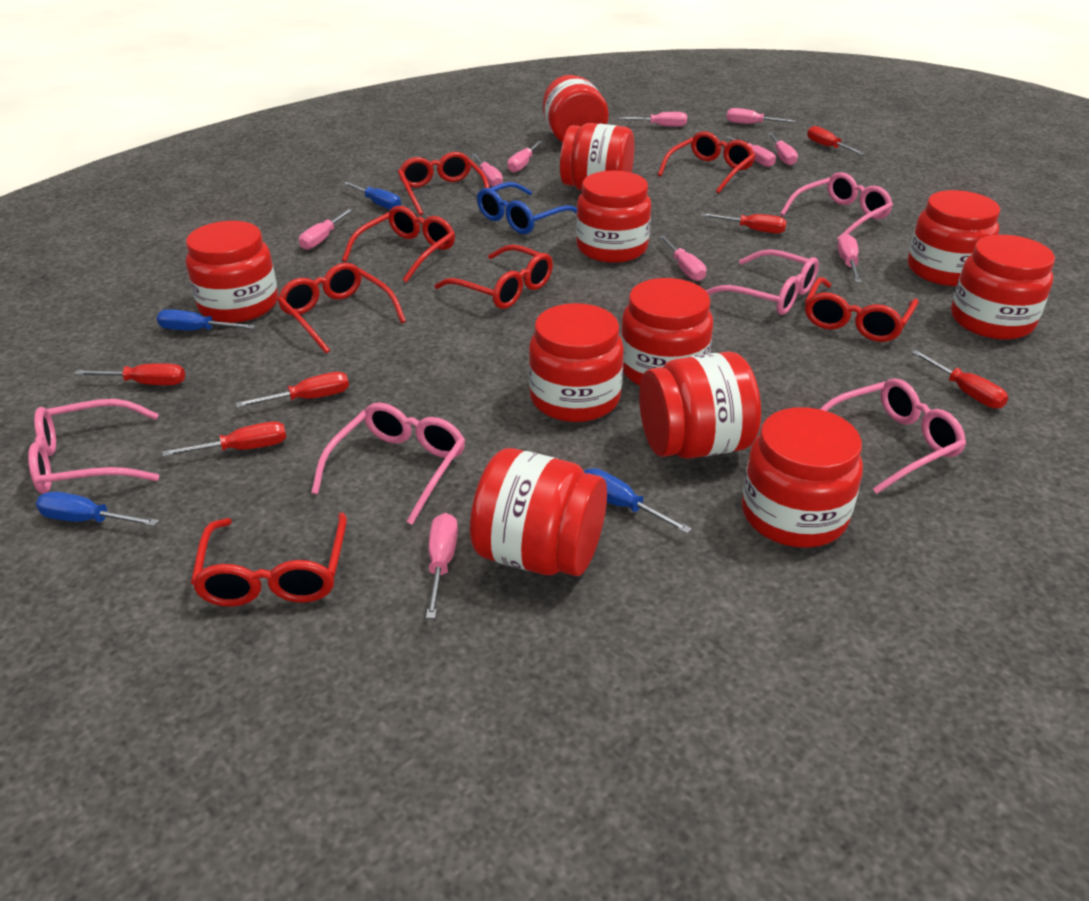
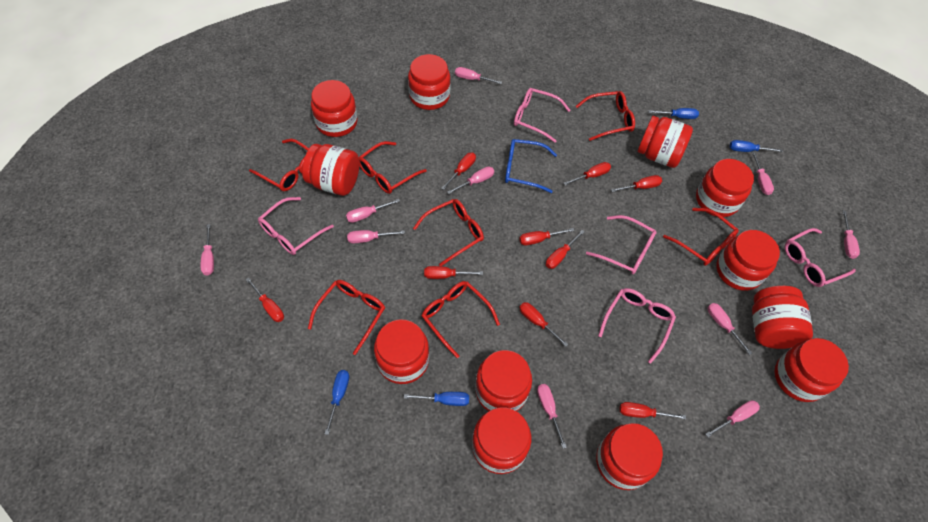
red jar: [186,221,278,323] [470,448,607,576] [529,303,624,422] [543,75,609,143] [560,123,634,191] [576,171,651,263] [621,278,713,386] [639,352,761,459] [742,407,863,548] [908,190,1000,286] [951,235,1055,339] = 11 -> [302,144,360,196] [311,80,358,137] [374,320,429,384] [408,54,450,110] [472,407,531,474] [475,350,532,411] [596,423,663,490] [637,116,693,168] [696,159,754,217] [716,230,780,291] [752,286,813,349] [774,338,849,402] = 12
red screwdriver: [75,363,185,385] [162,421,286,457] [236,372,349,408] [701,213,787,234] [807,126,865,155] [912,350,1008,409] = 6 -> [245,277,284,322] [424,266,483,279] [441,153,476,190] [519,228,574,246] [519,302,568,347] [546,230,585,269] [564,162,611,185] [611,175,662,192] [619,402,686,419] = 9

